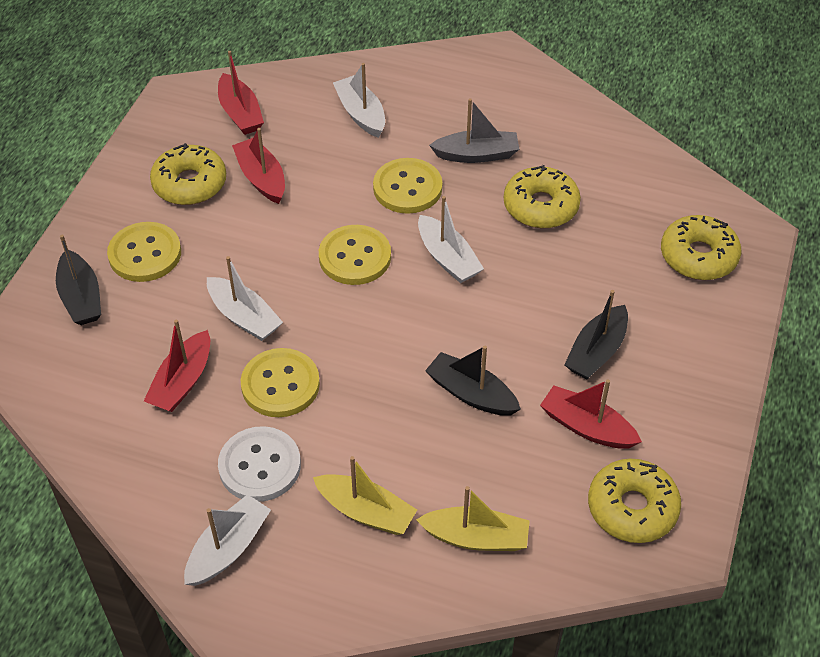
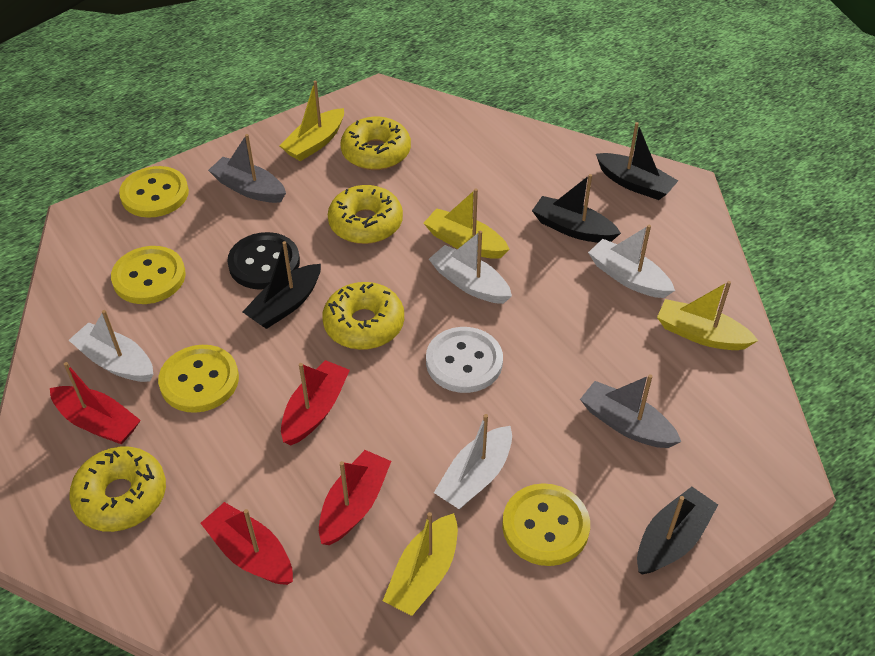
black boat: [56,235,101,325] [425,346,521,416] [564,290,628,379] = 3 -> [242,241,321,329] [532,174,621,243] [596,122,678,200] [637,487,718,575] = 4
black button: none = 0 -> [227,232,300,290] = 1
grey boat: [429,98,519,163] = 1 -> [208,134,286,203] [580,374,681,448] = 2
yellow boat: [313,456,417,535] [416,486,530,551] = 2 -> [280,80,344,161] [383,512,458,616] [424,188,510,259] [657,281,758,350] = 4

